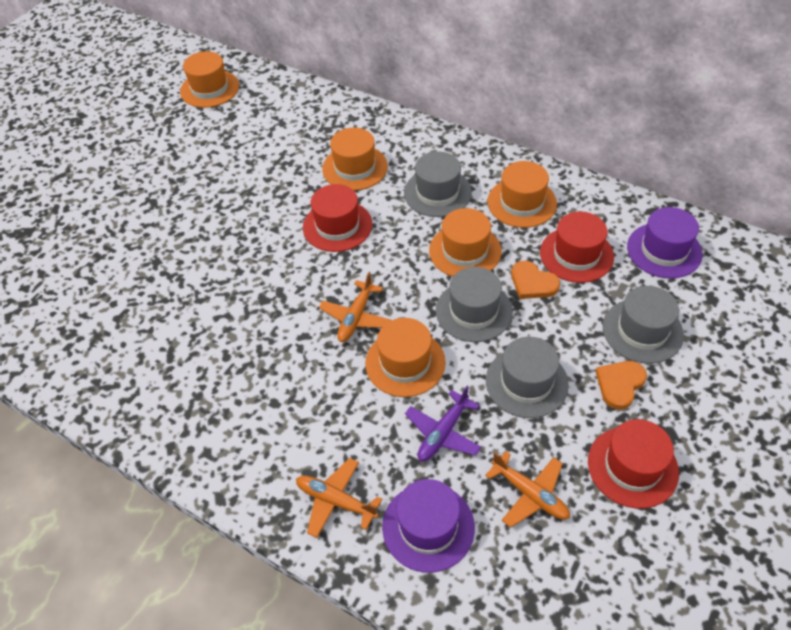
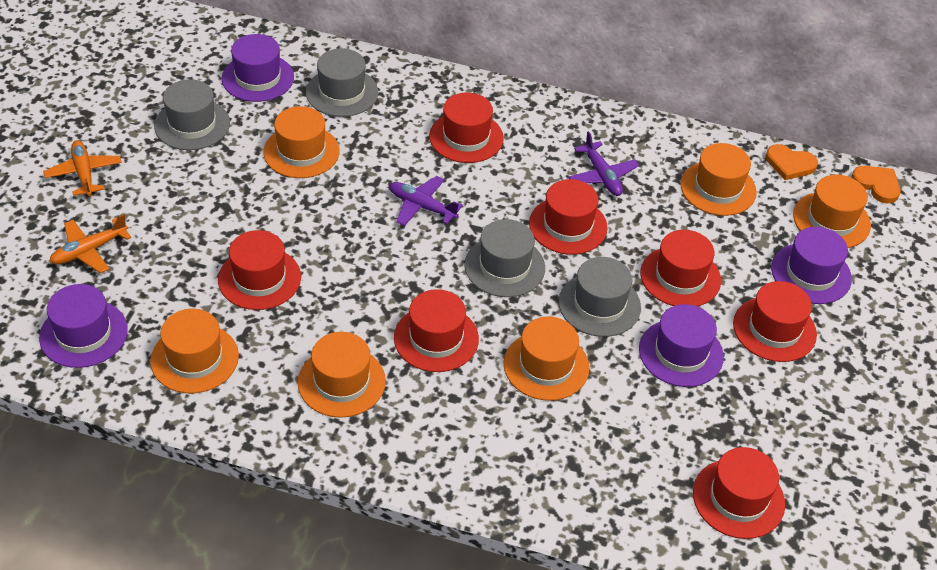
orange hat: [180,51,239,108] [322,127,388,191] [365,318,446,397] [429,208,502,277] [487,161,557,228] = 5 -> [150,309,239,393] [263,106,340,178] [298,332,386,418] [503,317,589,401] [680,143,757,216] [793,175,871,248] = 6
orange plane: [296,458,382,538] [319,272,392,342] [485,451,570,528] = 3 -> [43,140,122,196] [49,214,131,273] = 2
purple hat: [382,479,475,573] [627,207,703,278] = 2 -> [39,284,128,368] [221,34,294,102] [639,304,724,387] [771,227,852,304] = 4
purple plane: [405,386,481,462] = 1 -> [389,176,463,226] [568,131,639,196] = 2
red hat: [303,184,372,252] [540,212,614,283] [588,419,679,509] = 3 -> [218,230,301,310] [394,289,479,372] [429,93,504,163] [529,179,608,255] [641,230,721,306] [693,447,785,539] [733,281,817,362] = 7

